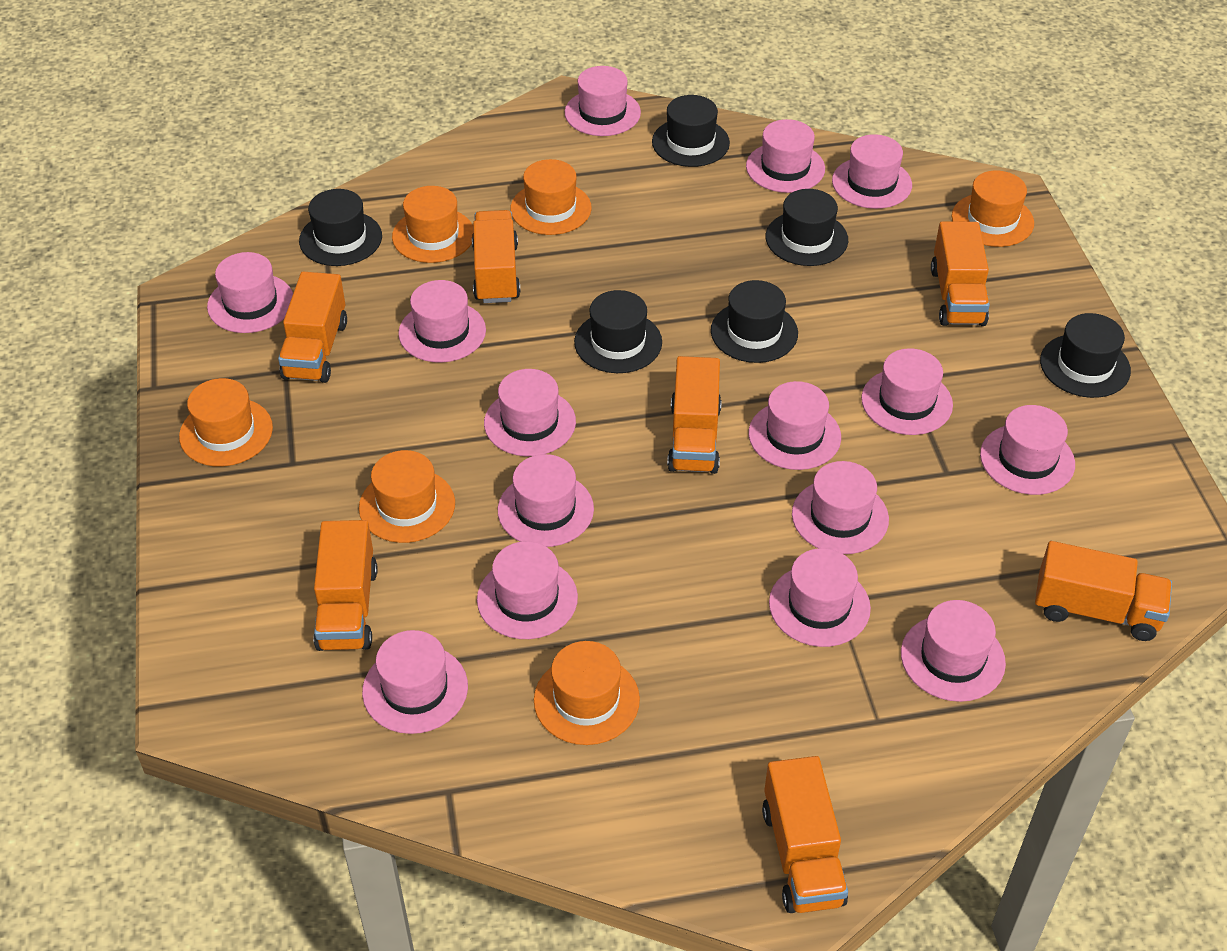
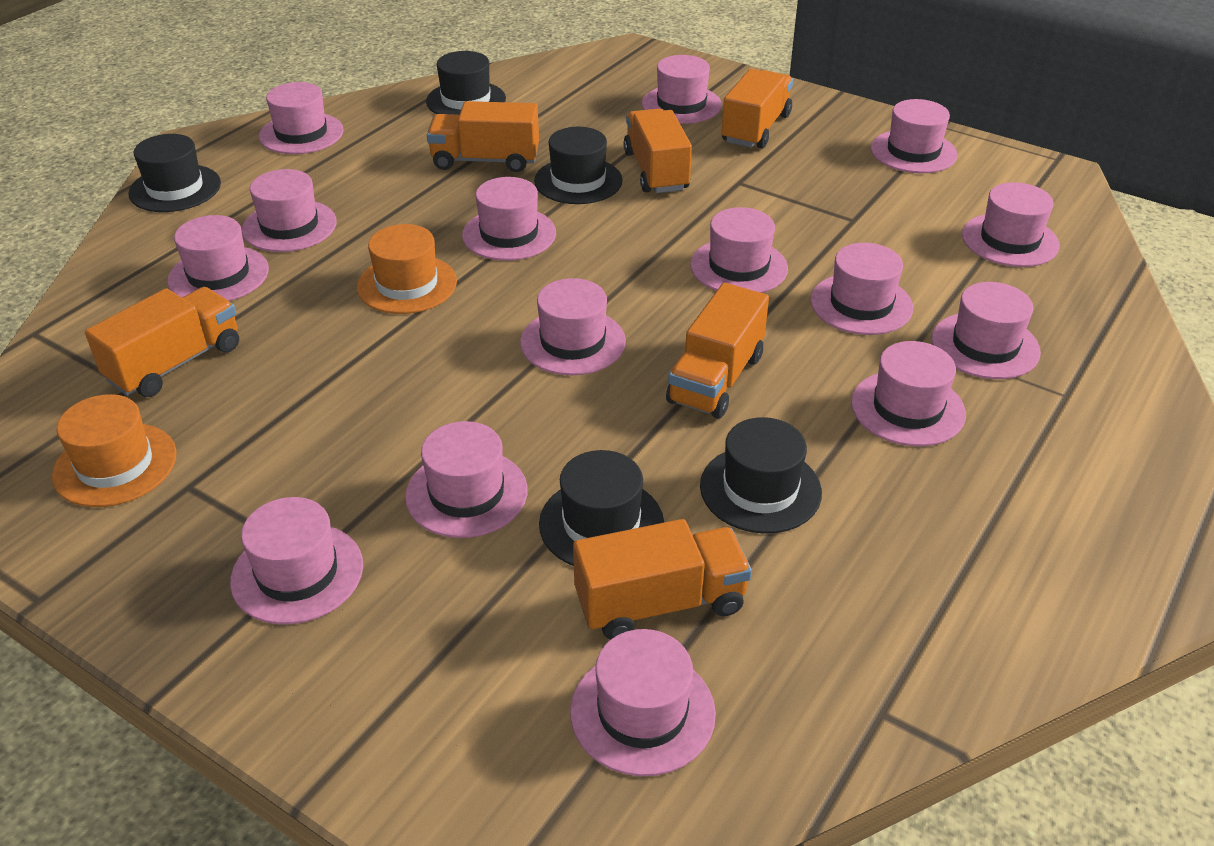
black hat: [299,189,382,266] [574,290,662,373] [652,95,730,167] [711,280,798,363] [766,189,848,266] [1040,313,1131,398] = 6 -> [128,134,221,212] [426,51,506,115] [534,127,623,204] [539,450,664,566] [700,417,822,534] = 5
orange hat: [179,378,273,467] [359,450,455,543] [392,186,473,263] [510,159,592,235] [534,641,640,745] [952,171,1034,247] = 6 -> [52,394,176,507] [357,224,457,314] = 2
orange truck: [278,272,347,383] [313,520,378,651] [472,210,521,303] [667,356,722,474] [762,756,848,913] [931,221,990,326] [1035,541,1172,641] = 7 -> [85,287,239,397] [427,101,539,172] [573,519,752,640] [623,108,692,193] [666,283,769,419] [721,69,793,149] = 6

